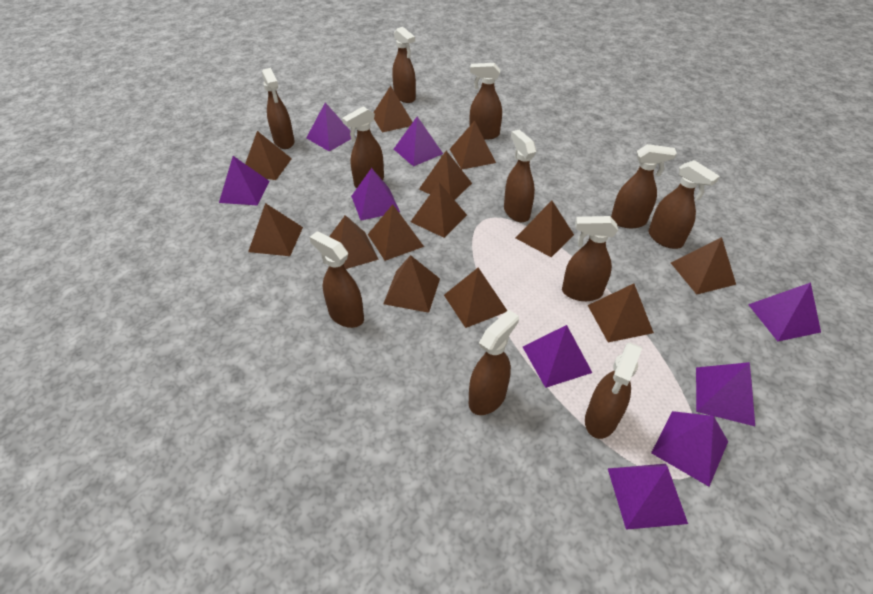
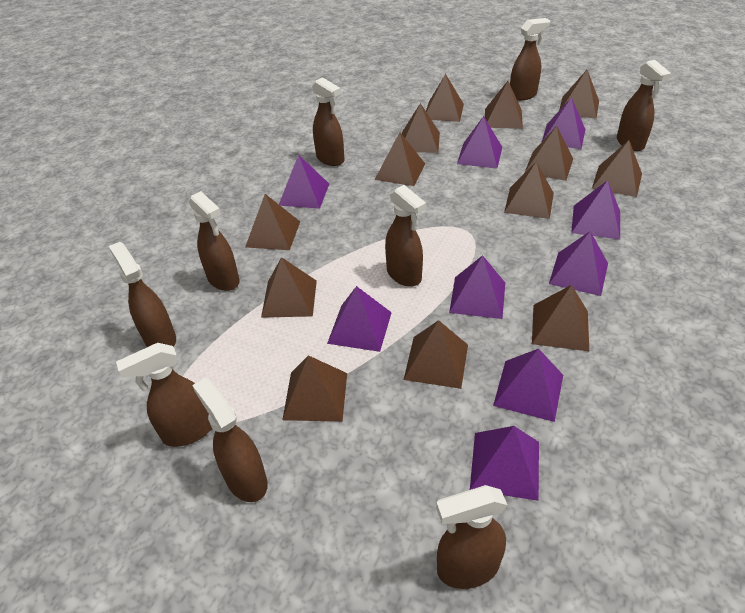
brown spray bottle: [262,68,295,149] [309,231,364,328] [342,106,384,188] [392,27,416,103] [469,63,502,140] [469,310,519,415] [504,130,536,222] [562,216,618,301] [585,342,642,439] [611,144,677,228] [648,160,720,249] = 11 -> [109,242,176,347] [116,343,212,447] [189,191,240,291] [192,378,268,502] [312,77,344,166] [385,185,426,287] [436,485,507,589] [510,18,550,101] [617,60,671,151] = 9

